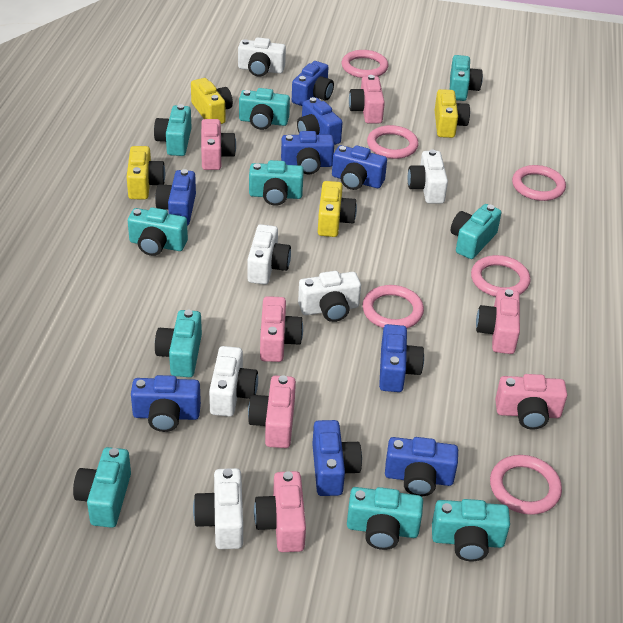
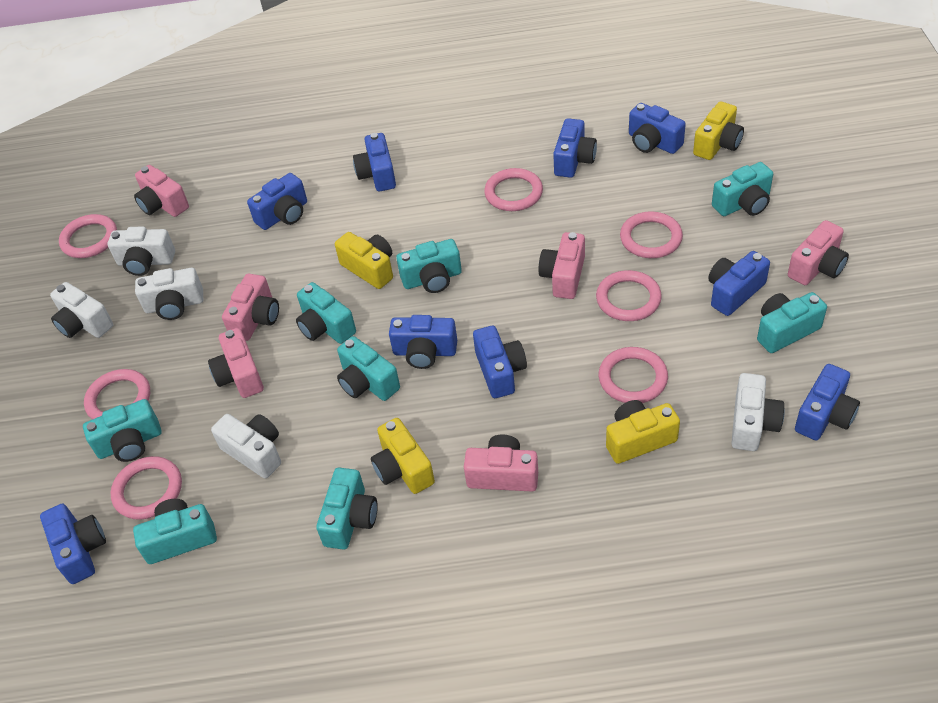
pink camera: [201,119,236,170] [248,375,296,448] [254,471,306,552] [260,296,303,362] [349,75,385,123] [476,289,520,354] [495,374,567,429] = 7 -> [134,165,189,217] [208,328,264,398] [222,274,279,341] [464,434,538,492] [539,232,585,299] [788,220,849,285] = 6
pink ring: [342,50,388,78] [363,285,424,328] [367,125,419,159] [471,255,531,297] [490,455,562,515] [512,165,566,201] = 6 -> [59,214,117,258] [84,369,150,419] [111,456,182,520] [484,168,543,211] [596,270,662,321] [598,347,668,403] [620,211,683,258] = 7
turquoise camera: [73,447,131,528] [128,207,188,256] [154,104,192,156] [155,310,202,377] [239,88,290,130] [249,160,304,206] [347,487,423,550] [432,499,510,561] [450,55,483,101] [451,204,501,259] = 10 -> [83,399,162,462] [133,499,217,564] [296,282,356,344] [316,468,378,550] [337,336,400,401] [396,239,462,293] [712,162,773,216] [757,292,827,353] = 8
white camera: [193,468,243,549] [209,346,258,417] [238,37,286,77] [247,224,291,285] [298,271,361,322] [408,149,448,203] = 6 -> [50,282,113,338] [108,226,175,276] [135,268,203,320] [211,414,281,479] [731,373,785,451] = 5

